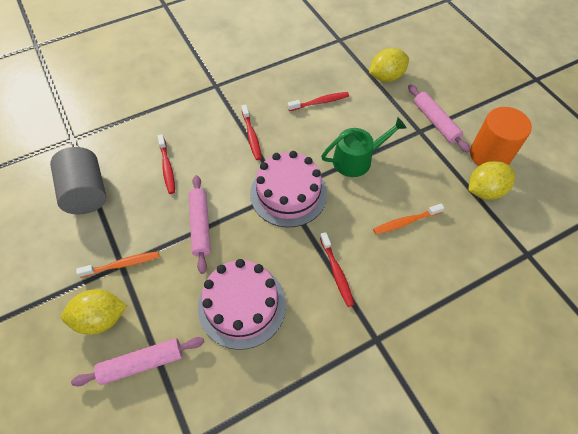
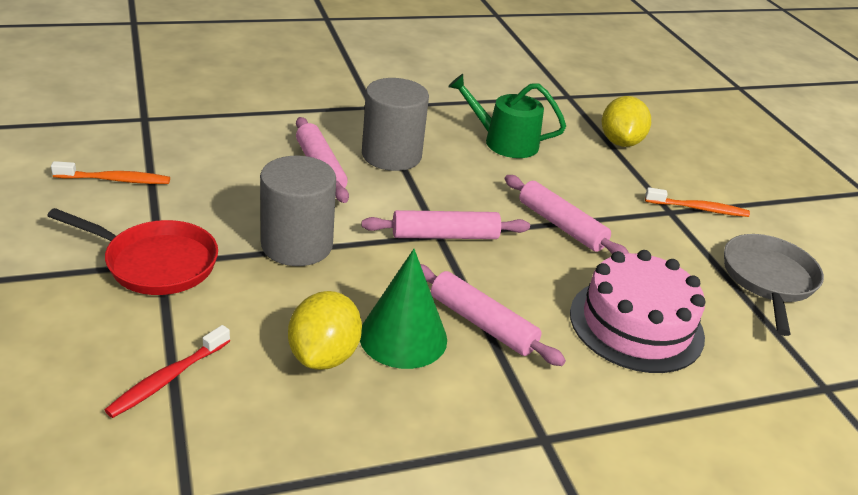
green cone: none = 0 -> [360,249,447,369] = 1
grey cylinder: [50,147,106,215] = 1 -> [260,156,336,266] [362,78,429,171] = 2
grey pan: none = 0 -> [724,234,824,336] = 1
orange cylinder: [470,107,532,166] = 1 -> none = 0
pink cake: [198,259,286,350] [250,151,327,227] = 2 -> [570,250,705,373] = 1
pink rolling pin: [71,337,204,386] [189,175,211,274] [408,84,470,153] = 3 -> [296,117,349,203] [362,210,530,239] [420,264,566,366] [505,175,629,254] = 4
red pan: none = 0 -> [47,208,218,295] = 1
red toothbrush: [158,134,175,194] [241,105,262,160] [288,92,349,111] [320,232,354,307] = 4 -> [105,325,230,418] = 1
yellow lemon: [61,289,127,335] [369,48,409,82] [468,161,515,200] = 3 -> [288,291,362,370] [602,96,651,147] = 2

